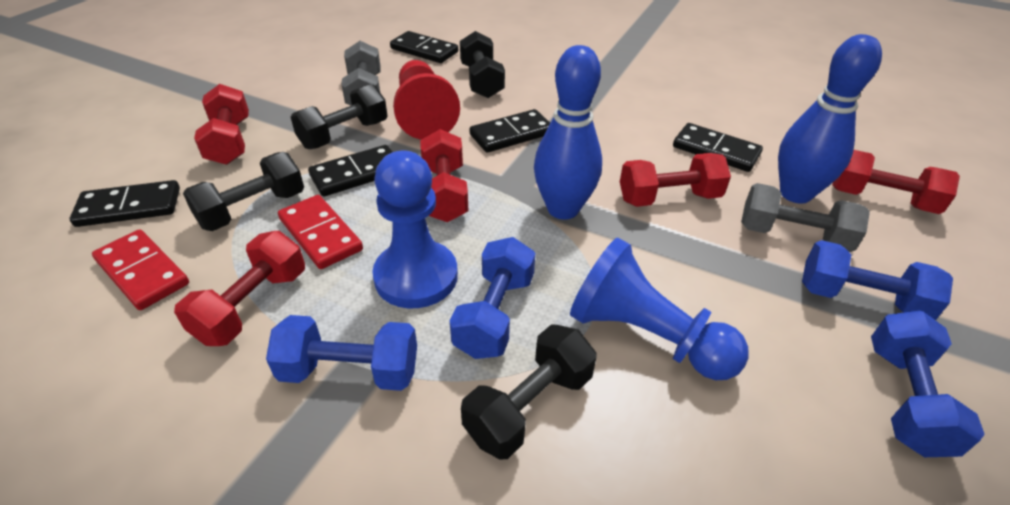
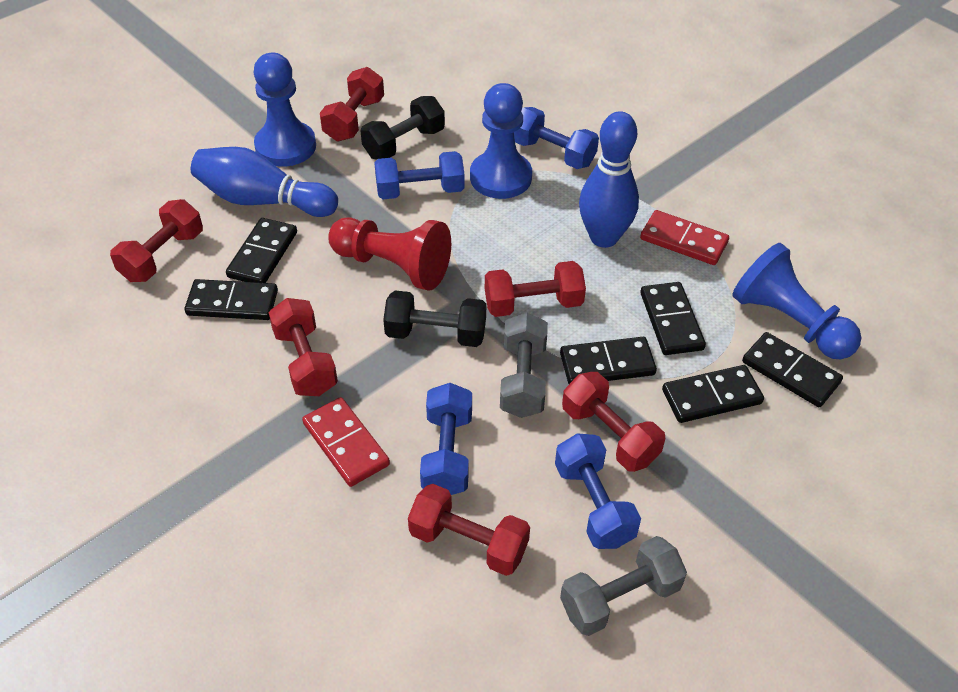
black domino: [70,180,180,227] [308,145,392,196] [390,31,458,63] [470,109,550,153] [673,123,763,172] = 5 -> [185,279,278,320] [226,218,297,283] [560,337,657,384] [640,282,706,355] [662,365,764,423] [742,332,843,407] = 6
black dumbbell: [183,152,304,231] [291,84,387,149] [460,31,505,98] [461,324,597,459] = 4 -> [360,96,445,159] [383,290,486,347] = 2
blue pawn: [372,151,458,308] [570,238,749,380] = 2 -> [254,53,316,167] [470,83,532,199] [732,243,862,359] = 3
red dumbbell: [174,231,305,346] [194,84,249,165] [420,129,468,222] [620,153,731,207] [832,150,960,214] = 5 -> [110,199,203,282] [269,298,338,396] [320,67,384,141] [408,484,530,576] [485,261,586,317] [562,372,665,472] = 6

